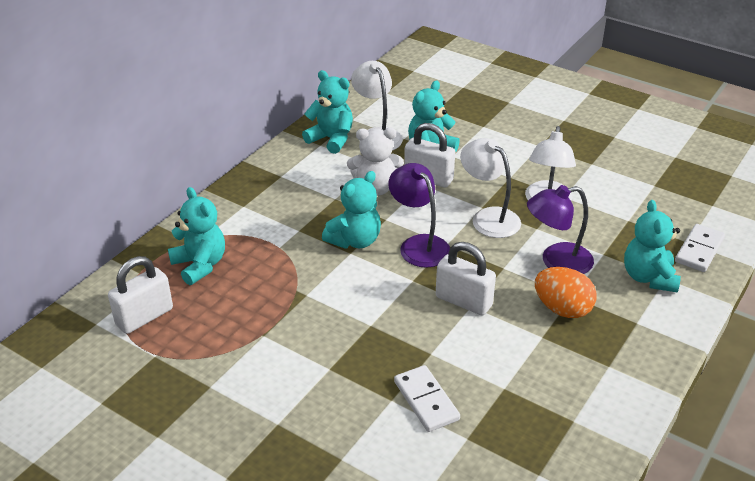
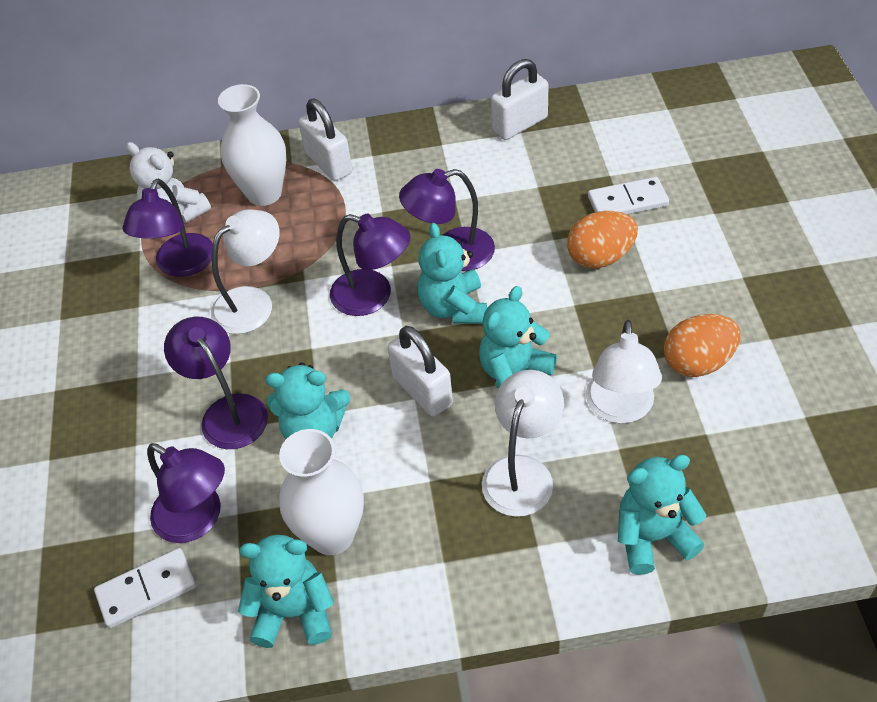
orange egg: [535,267,597,318] = 1 -> [567,211,638,269] [664,314,741,377] = 2
purple lamp: [388,163,450,268] [527,185,594,274] = 2 -> [122,178,213,277] [147,443,225,543] [164,317,268,449] [330,214,411,316] [399,169,495,271] = 5
white vase: none = 0 -> [218,84,286,206] [279,429,364,555] = 2

